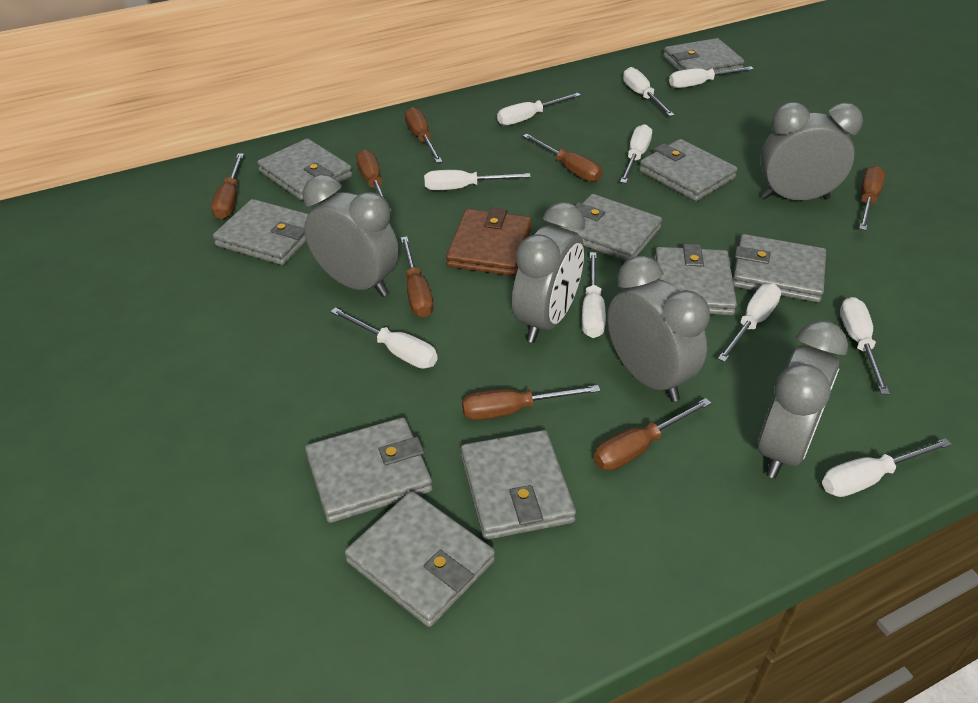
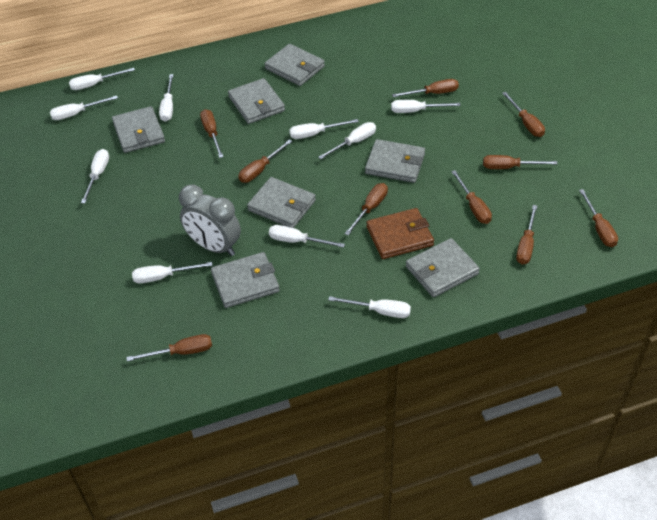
brown screwdriver: [211,153,244,219] [356,149,392,212] [401,237,433,317] [405,107,442,163] [462,385,601,420] [523,134,602,182] [594,398,712,471] [859,166,886,230] = 8 -> [126,334,212,361] [200,109,224,158] [238,139,292,183] [345,183,388,236] [392,79,459,97] [451,170,492,224] [483,155,557,169] [502,92,545,137] [516,205,537,265] [579,189,618,247] = 10
grey clock: [303,175,399,297] [512,202,585,343] [607,256,710,402] [758,320,848,478] [760,102,863,200] = 5 -> [179,185,241,256] = 1
grey wallet: [213,199,308,265] [257,138,352,201] [305,417,433,523] [345,491,495,627] [461,430,576,540] [560,194,662,261] [639,139,737,201] [654,244,737,315] [663,38,744,72] [733,234,826,302] = 10 -> [112,106,165,153] [211,252,280,308] [228,78,285,124] [247,177,316,228] [265,44,325,86] [365,139,425,183] [406,238,480,297] = 7

